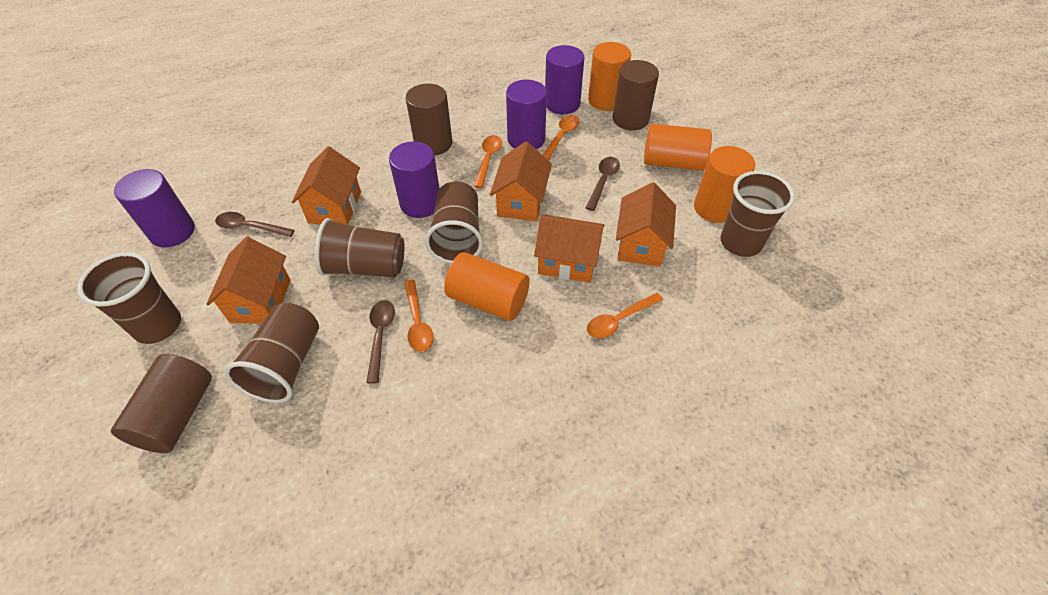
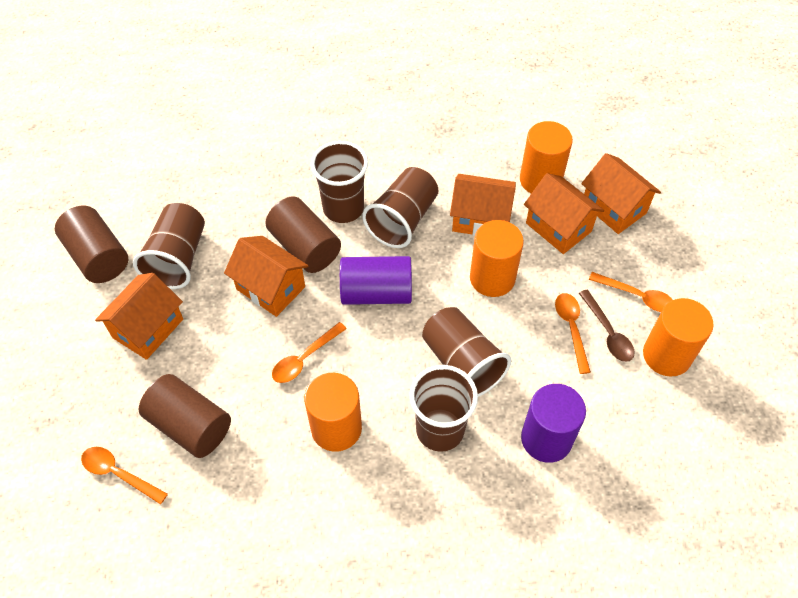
brown spoon: [215,212,294,237] [366,300,395,384] [586,157,620,211] = 3 -> [579,290,635,362] = 1
purple cylinder: [114,169,195,248] [389,141,440,218] [506,80,547,150] [545,45,585,114] = 4 -> [340,256,412,305] [521,384,586,463] = 2

